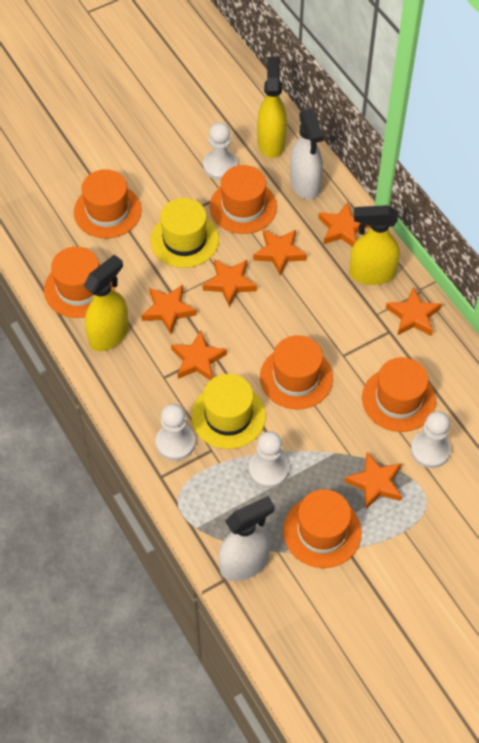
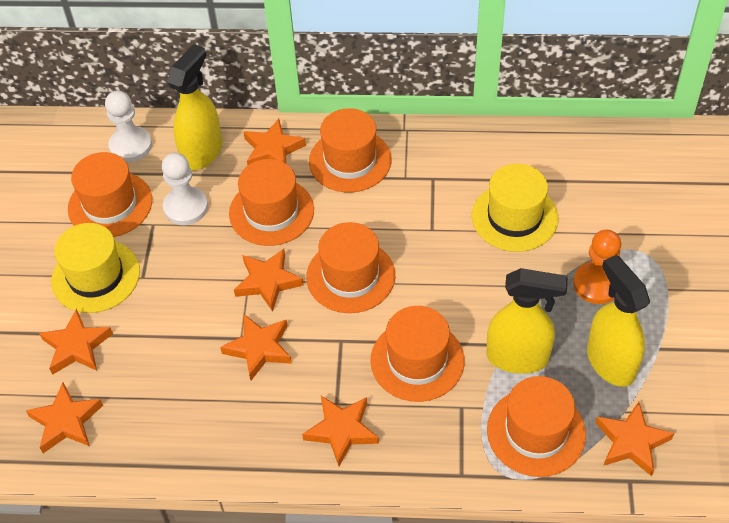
orange pawn: none = 0 -> [573,230,621,304] = 1
white pawn: [156,404,195,461] [203,122,238,180] [249,431,289,488] [411,411,451,468] = 4 -> [105,90,152,162] [162,153,208,225] = 2
white spray bottle: [219,496,275,581] [290,109,324,200] = 2 -> none = 0

